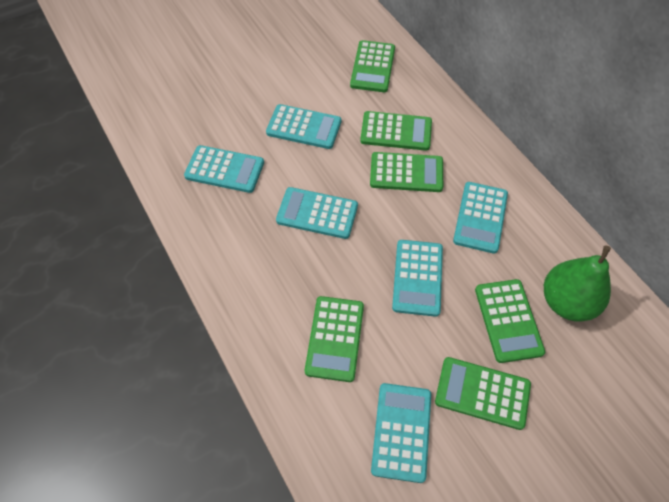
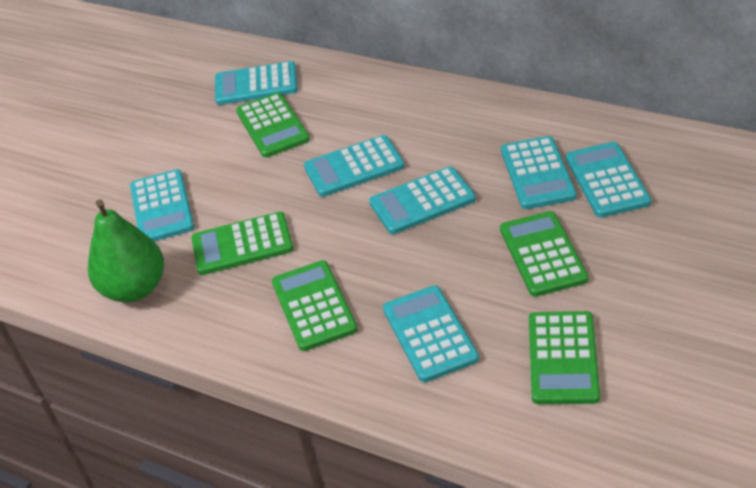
green calculator: [305,296,364,382] [350,40,395,92] [360,111,432,151] [370,152,443,192] [435,357,531,430] [475,279,545,363] = 6 -> [191,212,294,275] [236,92,310,158] [272,260,358,351] [500,211,589,297] [529,311,600,404] = 5
turquoise calculator: [184,145,264,193] [266,104,341,149] [276,187,358,239] [371,383,431,483] [392,240,443,317] [453,182,508,254] = 6 -> [130,169,194,241] [215,61,298,105] [304,135,405,197] [369,166,476,234] [383,285,479,382] [501,136,577,209] [566,142,651,218] = 7

